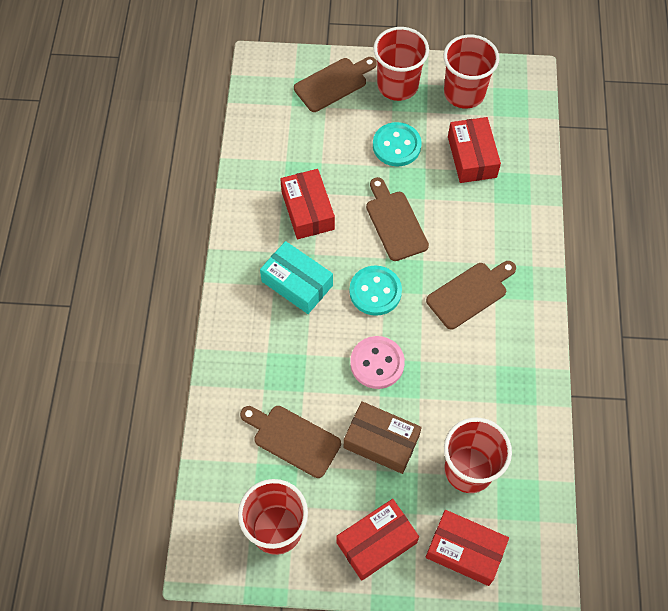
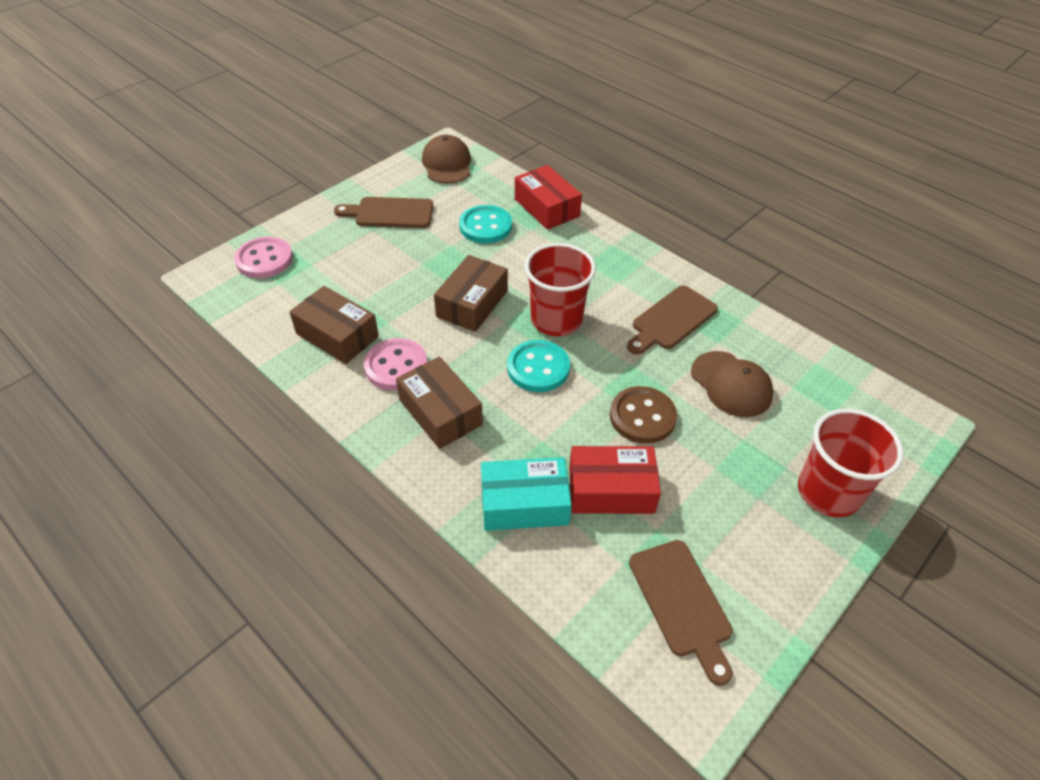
brown box: [344,401,422,474] = 1 -> [290,286,379,364] [396,356,483,449] [434,255,508,332] = 3
brown button: none = 0 -> [610,386,677,444] = 1
brown cap: none = 0 -> [422,135,471,184] [691,351,774,417] = 2
brown cutting board: [240,406,341,478] [294,57,377,112] [366,177,429,261] [426,261,516,330] = 4 -> [334,197,433,228] [627,285,718,355] [629,540,733,686] = 3
pink button: [350,336,405,389] = 1 -> [234,236,293,278] [364,338,427,390] = 2
red box: [280,169,335,239] [336,499,419,581] [426,510,509,586] [448,117,501,183] = 4 -> [515,165,582,230] [569,446,661,514] = 2
red cup: [238,479,308,555] [373,27,429,101] [443,34,499,109] [444,418,512,493] = 4 -> [524,243,596,336] [798,409,904,517] = 2

